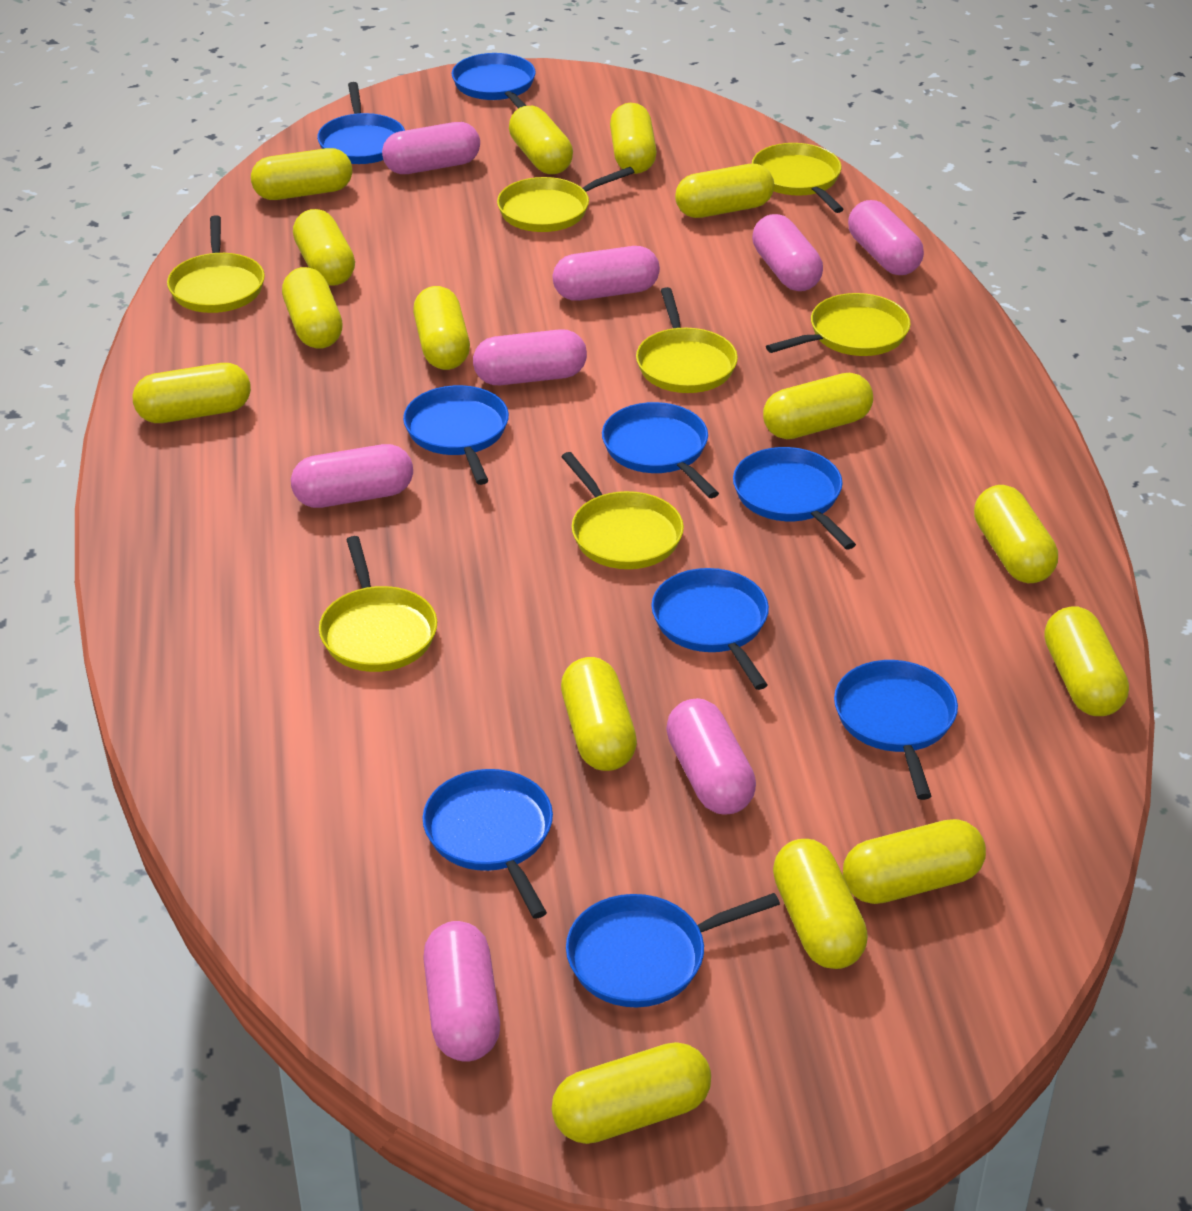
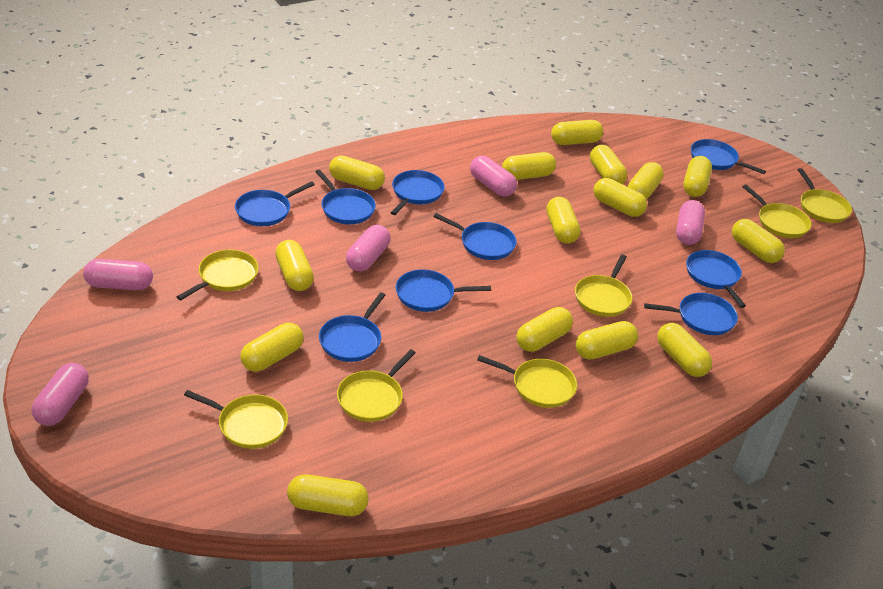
pink capsule: [291,444,413,508] [382,122,480,174] [423,921,500,1062] [473,329,587,385] [553,246,660,301] [666,698,756,815] [752,214,823,291] [848,200,924,275] = 8 -> [32,363,89,426] [83,259,153,290] [346,225,390,272] [470,156,517,196] [676,200,705,245] = 5

